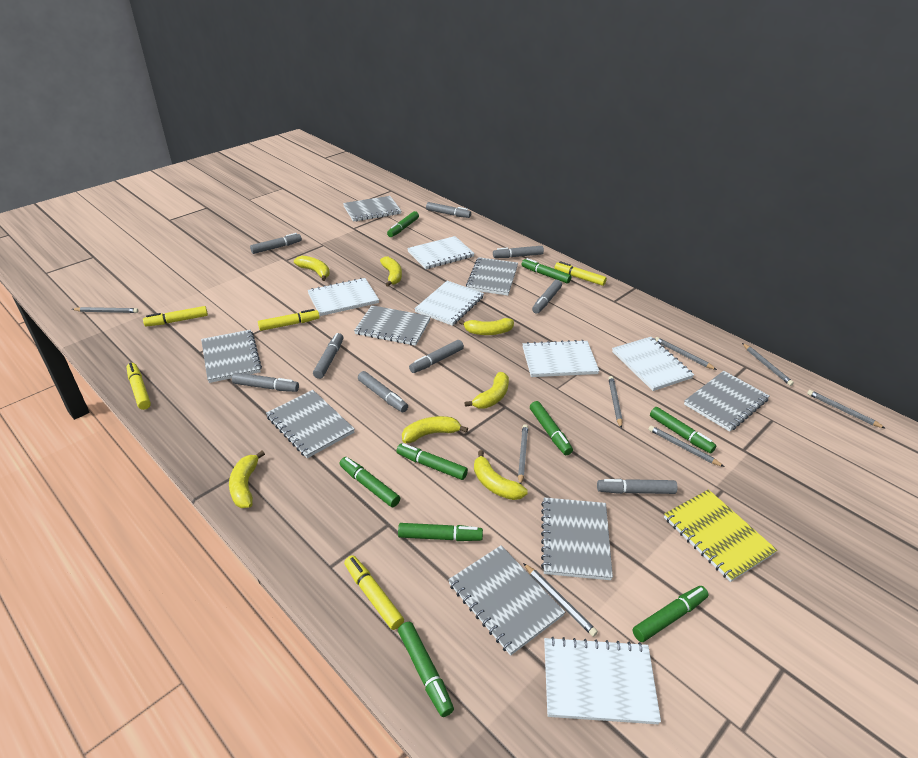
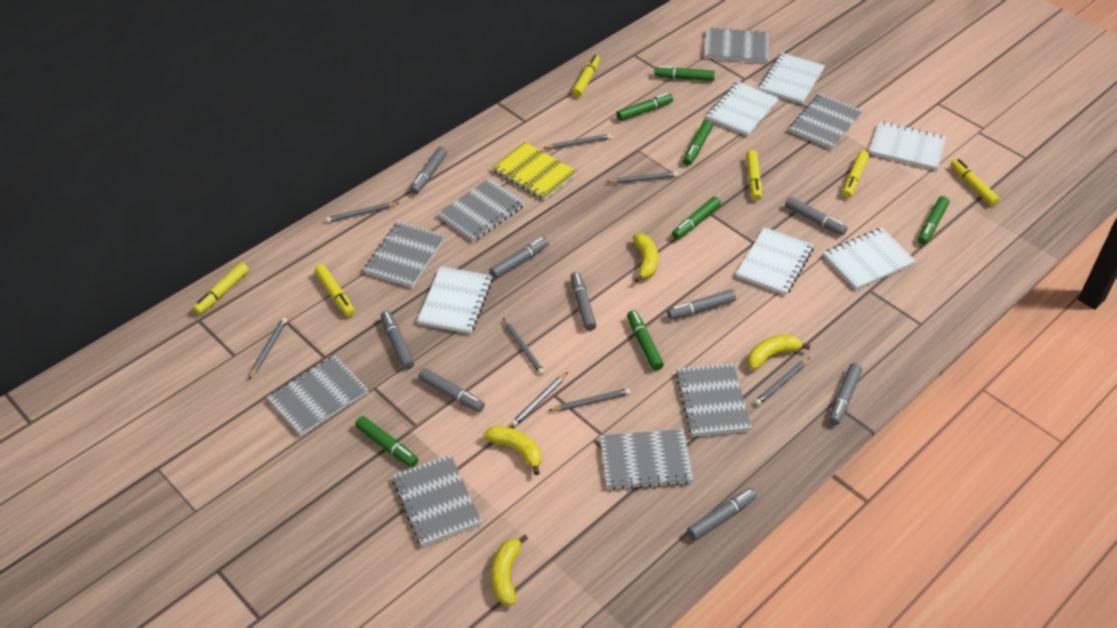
green marker: [340,457,400,507] [387,211,419,237] [396,443,468,480] [398,523,483,541] [398,622,454,717] [521,258,572,284] [530,401,573,455] [633,586,709,642] [650,407,716,453] = 9 -> [355,416,419,468] [616,93,673,121] [627,310,664,371] [654,66,715,81] [672,197,721,239] [683,120,713,166] [918,196,949,245] = 7
yellow banana: [229,451,265,508] [294,256,330,281] [380,257,402,287] [402,416,468,443] [459,318,514,335] [464,372,509,409] [474,450,528,500] = 7 -> [484,426,541,475] [491,535,528,606] [633,234,658,283] [748,335,810,370] = 4
yellow marker: [127,363,151,410] [143,306,208,327] [258,309,320,331] [344,555,404,630] [554,261,607,286] = 5 -> [193,262,249,315] [315,265,355,317] [572,55,600,97] [746,150,762,201] [842,151,869,198] [950,159,1000,206] = 6

